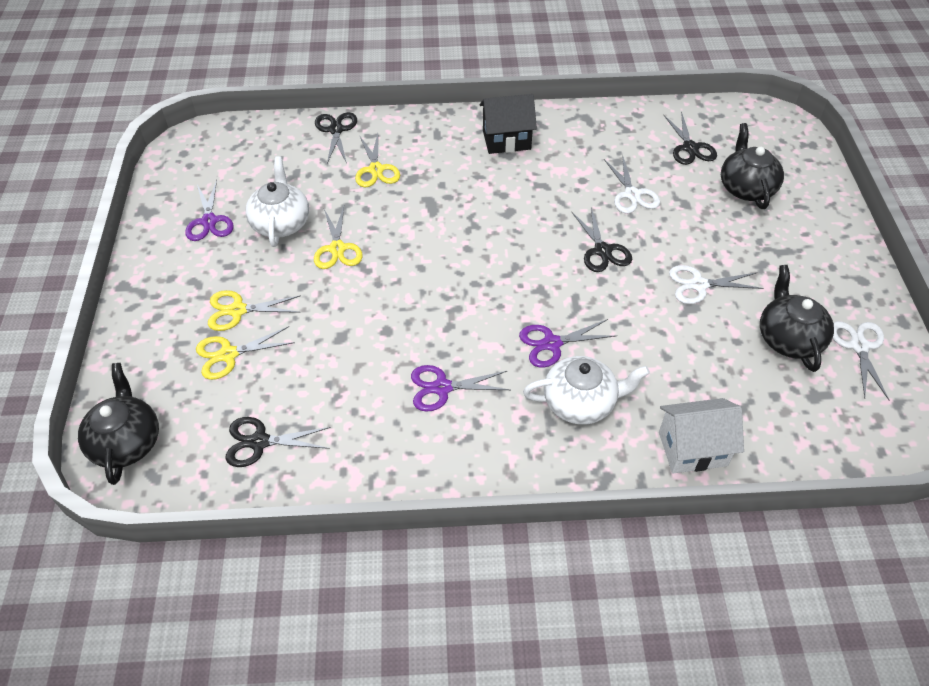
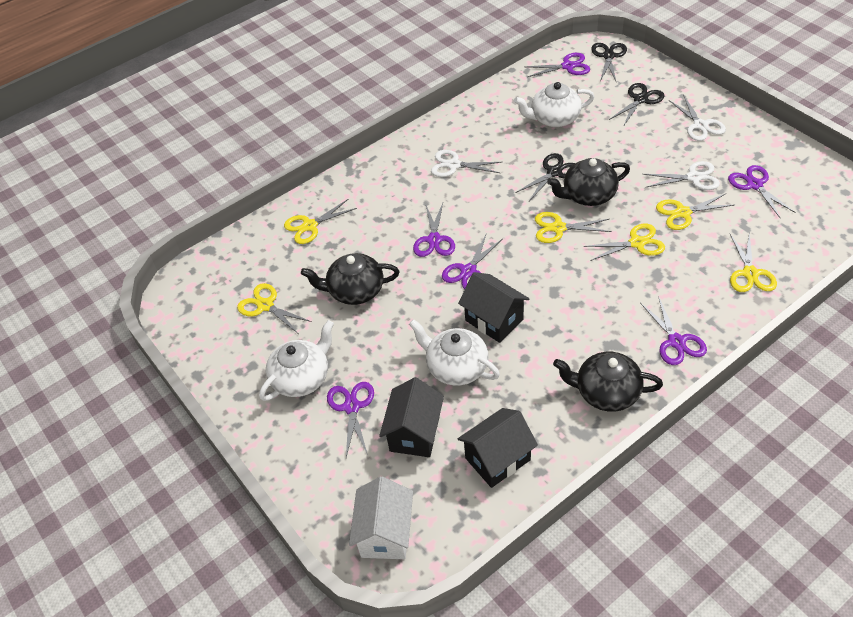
black house: [480,94,537,154] = 1 -> [379,377,444,457] [458,272,529,343] [458,408,538,488] = 3
black scissors: [225,417,331,467] [315,112,357,164] [572,208,632,272] [664,111,717,165] = 4 -> [515,153,575,201] [591,43,627,81] [609,83,664,127] = 3
purple scissors: [185,180,234,241] [411,365,510,412] [519,319,617,368] = 3 -> [327,382,374,457] [413,203,455,257] [442,233,502,289] [525,53,590,77] [640,296,707,365] [728,165,796,219] = 6
white teapot: [245,156,309,247] [523,356,650,425] = 2 -> [259,320,334,401] [409,319,500,386] [514,82,594,127] = 3
yellow scissors: [196,326,295,380] [208,290,301,331] [314,206,363,269] [355,134,400,187] = 4 -> [237,283,312,333] [284,199,357,244] [535,212,612,243] [584,224,665,261] [656,193,734,230] [730,232,777,292] = 6

